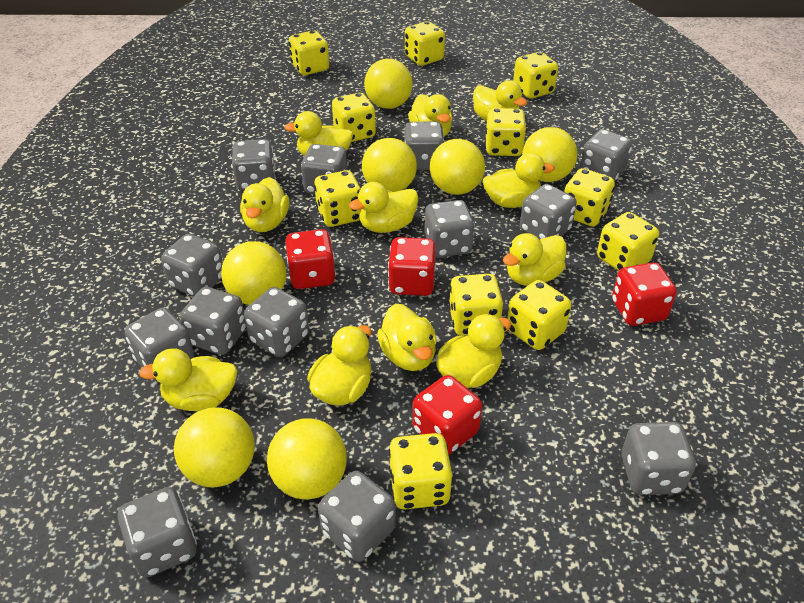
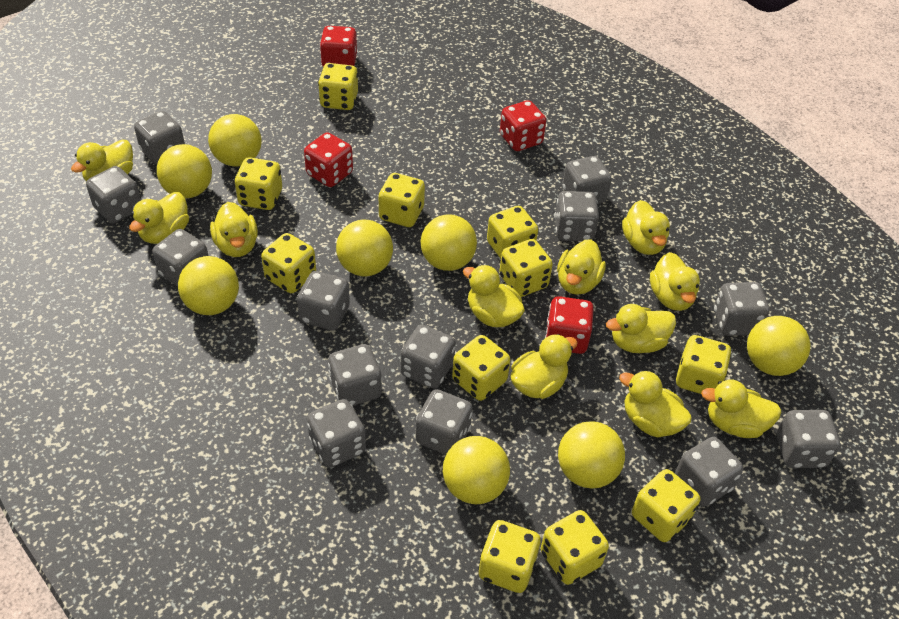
yellow ball: [174,407,254,488] [221,241,286,305] [267,418,347,500] [362,138,417,192] [364,59,413,109] [430,139,485,195] [522,127,577,182] = 7 -> [157,144,212,198] [178,256,239,315] [208,114,262,167] [336,220,393,276] [421,214,477,271] [443,436,510,504] [558,421,625,489] [747,316,811,376] = 8

